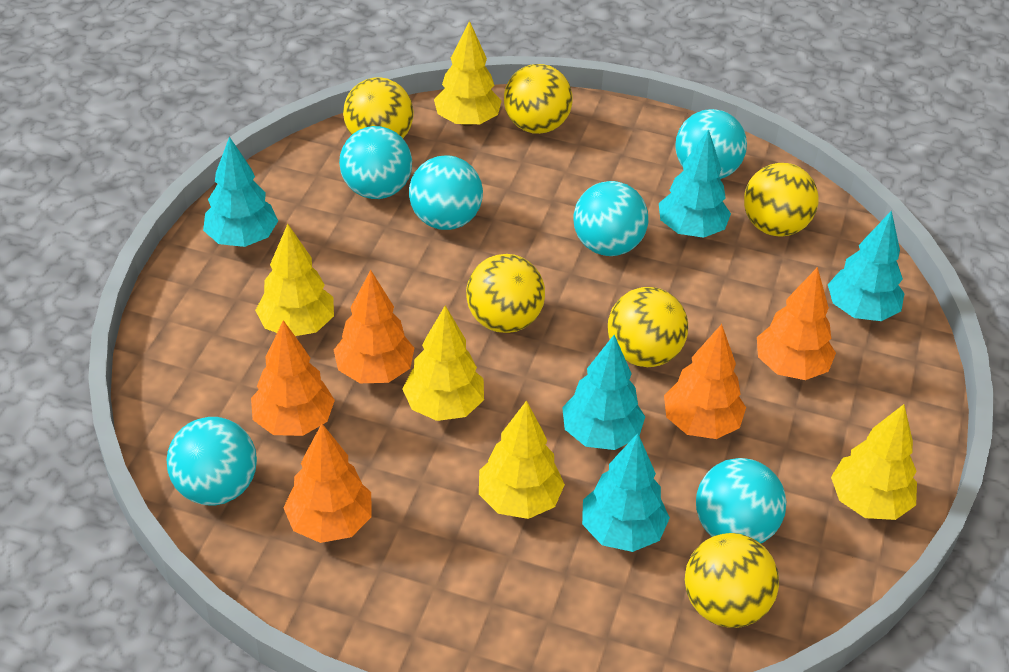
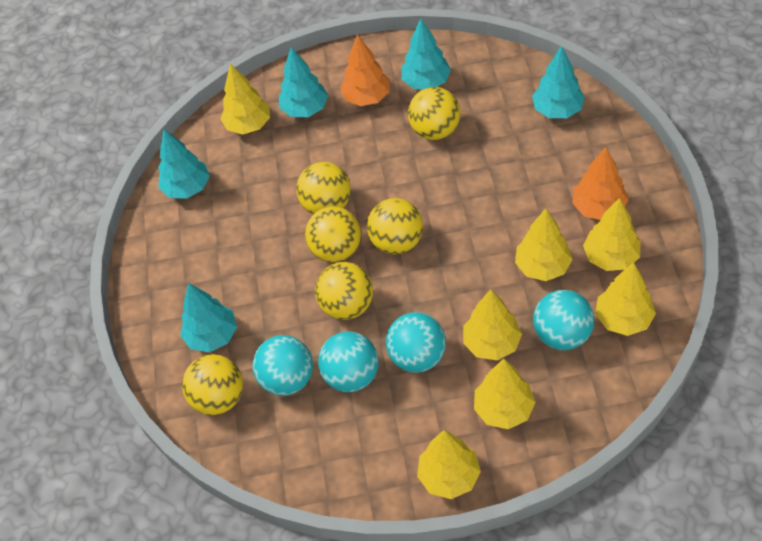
orange tree: [251,320,335,436] [283,424,372,543] [334,270,415,383] [664,324,746,439] [757,267,836,380] = 5 -> [340,35,390,106] [572,147,629,220] = 2
turquoise ball: [167,417,257,506] [339,126,412,199] [409,155,483,230] [573,181,648,256] [675,109,747,179] [696,458,786,544] = 6 -> [252,335,313,396] [318,331,379,392] [386,312,446,373] [533,290,594,350] = 4
yellow tree: [255,224,334,336] [402,306,484,421] [434,21,502,126] [479,400,565,519] [831,404,917,520] = 5 -> [220,63,270,135] [417,430,481,499] [463,289,522,360] [474,359,535,429] [515,208,573,281] [583,198,640,271] [595,262,656,336] = 7

